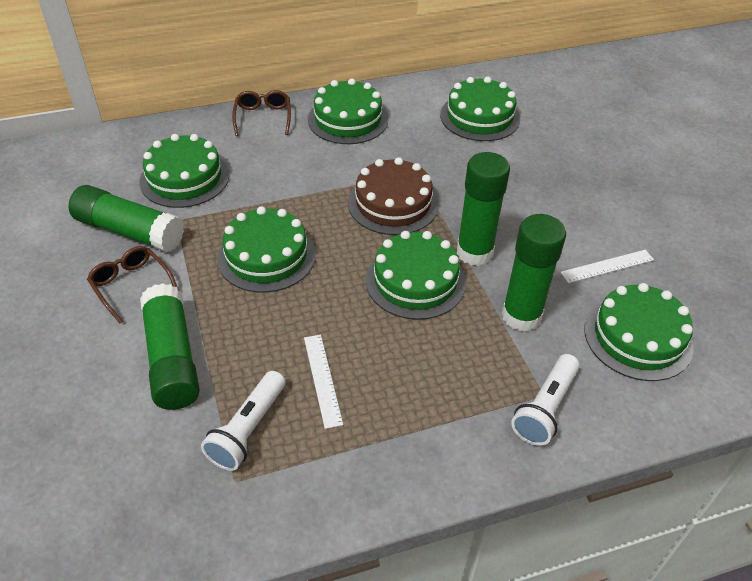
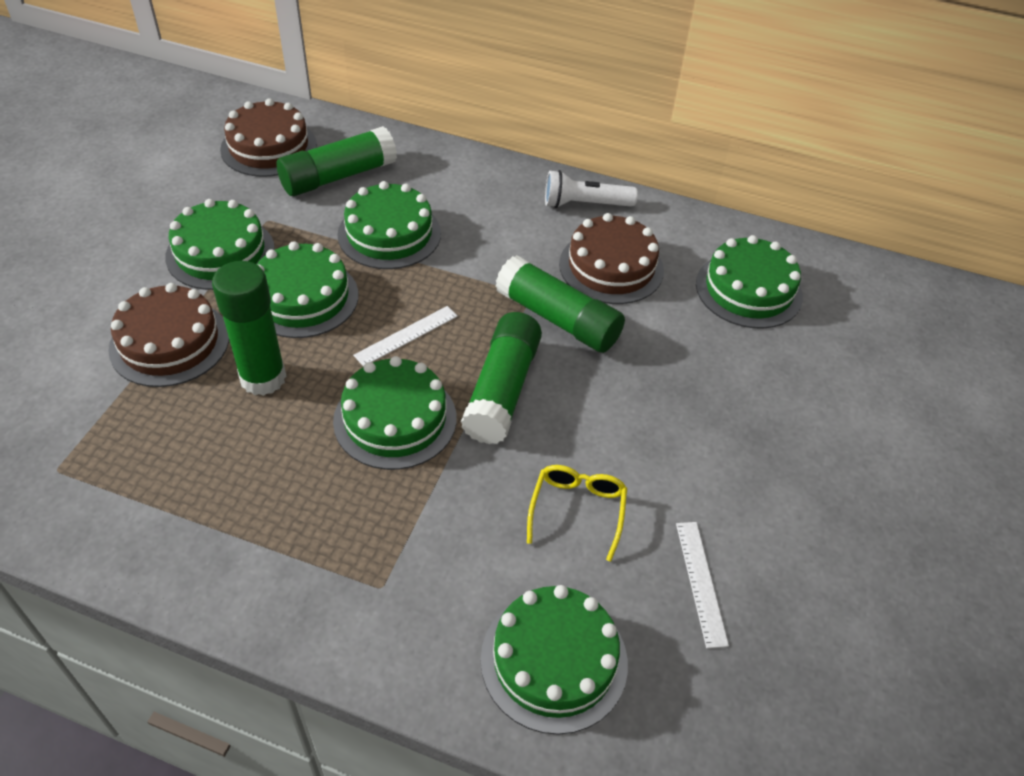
brown cake: [348,157,439,235] = 1 -> [108,283,229,387] [220,98,317,177] [559,213,664,304] = 3
brown glasses: [87,246,178,324] [232,90,291,136] = 2 -> none = 0
white flashlight: [201,371,285,471] [511,354,580,446] = 2 -> [545,170,638,208] = 1
yellow glasses: none = 0 -> [527,465,627,562] = 1

